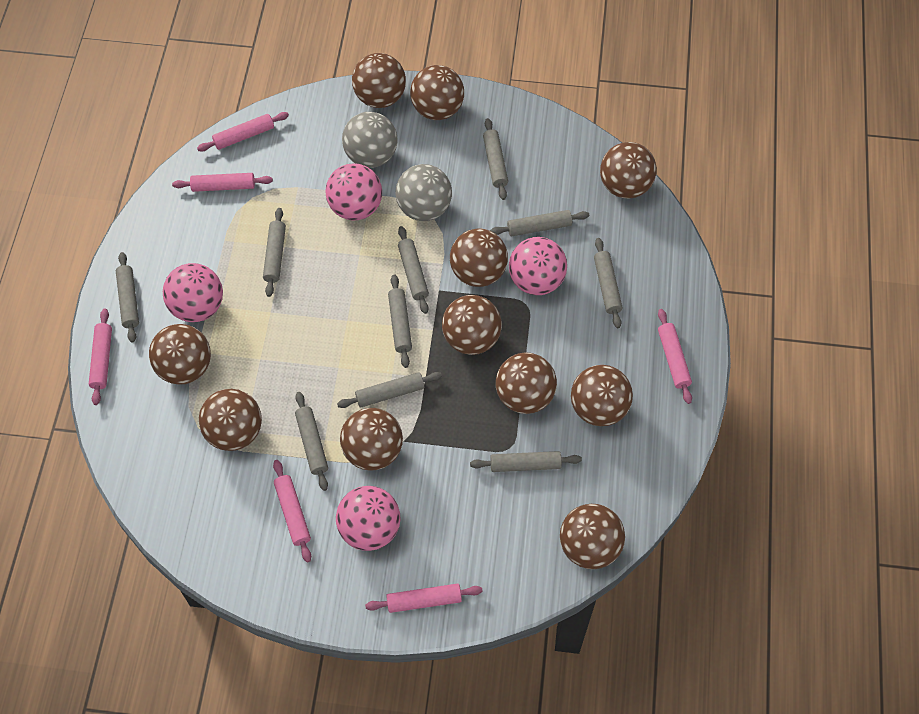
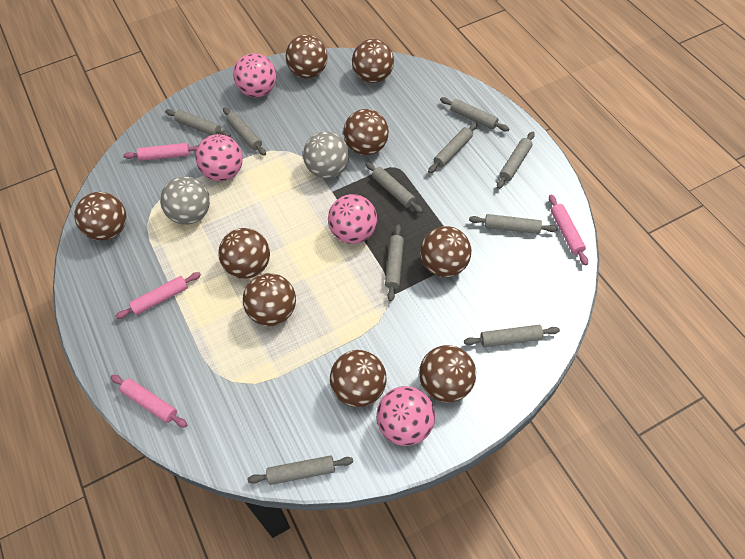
brown ball: [149,324,211,385] [199,389,262,451] [340,408,403,471] [352,53,406,108] [410,65,464,120] [442,295,502,355] [450,229,508,287] [496,352,557,414] [560,504,625,569] [571,365,633,426] [600,142,657,199] = 11 -> [74,192,126,240] [218,228,270,279] [243,273,296,326] [286,35,328,79] [330,350,387,407] [343,109,389,155] [352,39,394,83] [419,345,476,403] [420,226,471,277] = 9
pink rolling pin: [89,309,112,405] [172,173,273,192] [197,112,289,152] [273,460,311,562] [365,584,483,613] [658,309,692,404] = 6 -> [110,375,187,428] [115,272,201,319] [123,143,198,161] [549,195,588,266] = 4

